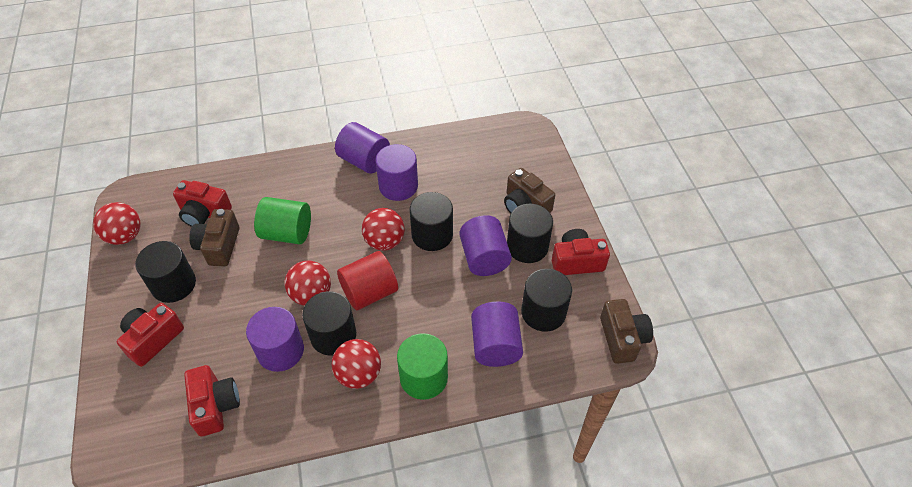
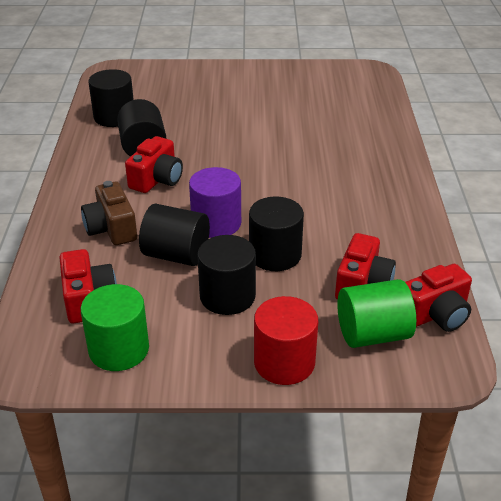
brown camera: [189,209,239,266] [504,168,555,213] [600,299,653,364] = 3 -> [81,181,137,245] = 1
purple cylinder: [246,307,304,372] [335,122,390,174] [375,144,418,201] [459,215,512,276] [471,301,523,367] = 5 -> [189,167,241,238] = 1
red ball: [93,202,141,245] [285,261,331,306] [332,339,381,389] [362,208,405,251] = 4 -> none = 0

